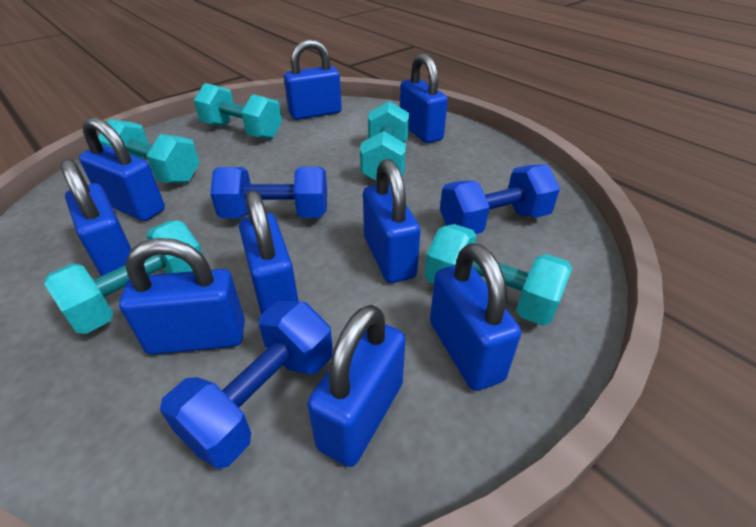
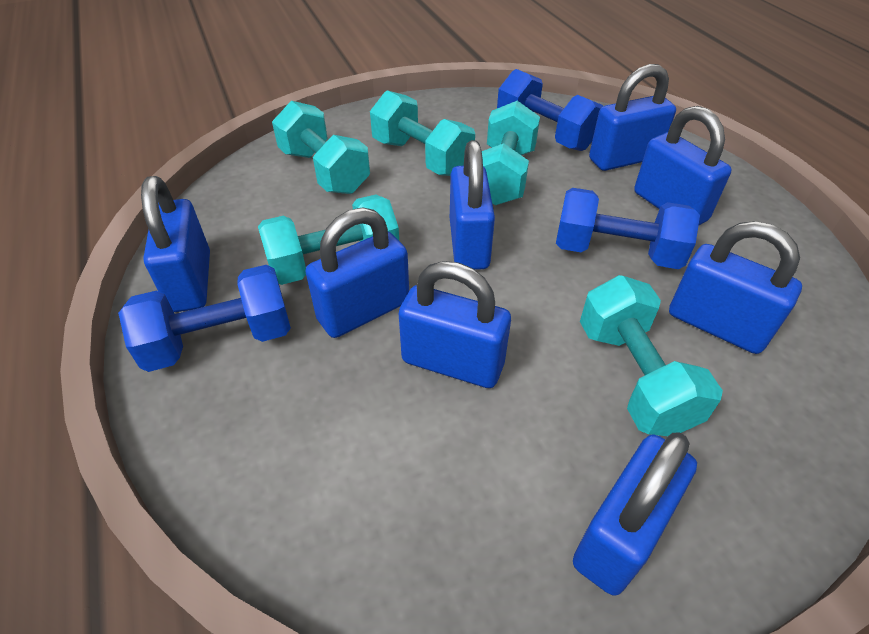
blue padlock: [60,159,131,276] [79,117,165,221] [119,238,245,355] [239,190,299,314] [284,39,342,120] [307,305,406,467] [363,159,420,283] [400,53,448,143] [430,243,521,391] = 9 -> [141,176,210,312] [305,207,409,338] [399,261,511,388] [450,140,495,270] [573,432,697,596] [589,64,676,171] [634,106,732,225] [669,221,802,354] = 8

